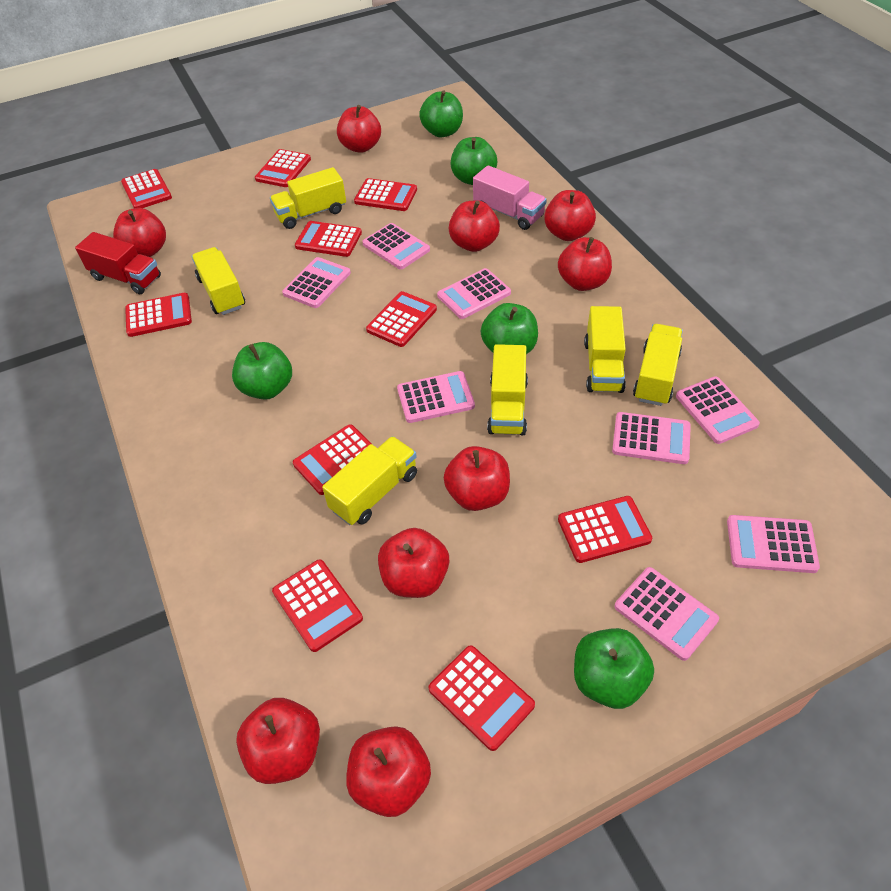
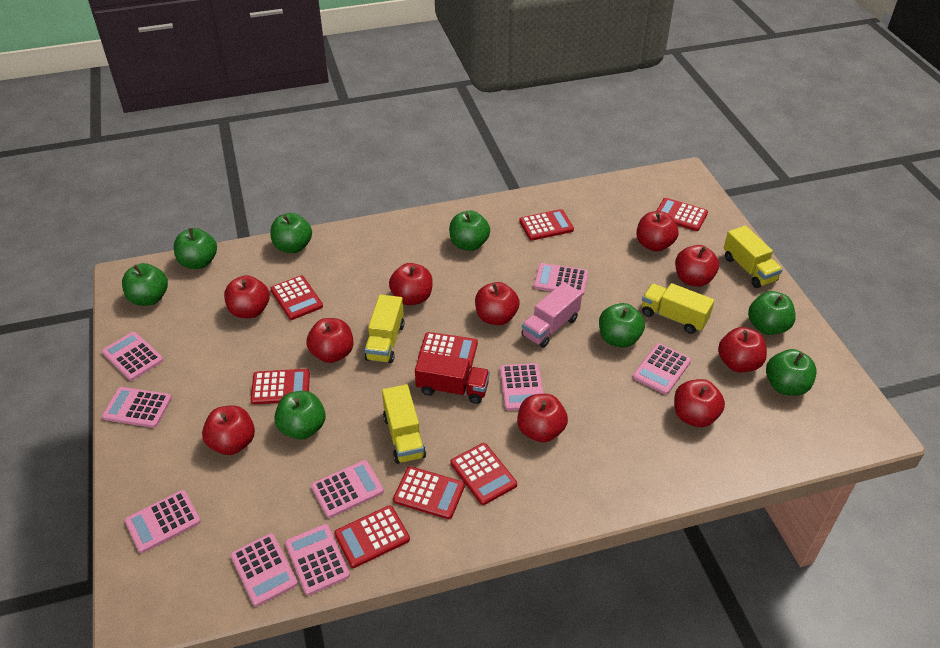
green apple: [232,342,292,400] [419,90,463,137] [451,137,497,185] [481,303,538,354] [574,628,654,709] = 5 -> [122,263,168,306] [174,228,217,269] [271,213,312,253] [274,391,326,440] [449,211,490,251] [599,303,645,348] [748,291,796,335] [766,349,817,396] = 8
pink calculator: [282,257,351,308] [362,223,430,269] [397,371,475,423] [437,268,511,319] [612,412,691,464] [615,567,719,661] [676,376,760,444] [727,515,820,573] = 8 -> [102,332,164,381] [102,387,172,428] [124,490,201,553] [230,533,298,606] [285,524,350,595] [311,460,384,518] [500,363,544,411] [534,263,588,296] [633,343,691,395] = 9
red apple: [113,208,166,257] [236,698,320,784] [337,105,381,153] [346,726,431,817] [378,528,449,598] [444,446,510,511] [449,200,500,252] [544,190,596,241] [558,237,612,291] = 9 -> [202,405,255,455] [224,275,270,318] [306,318,353,363] [389,263,433,305] [475,282,520,325] [517,394,568,443] [637,211,678,252] [674,379,725,427] [675,245,719,287] [718,327,767,373] = 10
red calculator: [121,169,172,208] [125,293,192,337] [255,149,311,187] [272,559,363,652] [293,424,373,495] [295,221,362,257] [354,178,417,211] [366,291,437,347] [429,645,535,751] [558,496,652,563] = 10 -> [250,369,310,405] [270,275,323,320] [334,505,410,568] [393,466,465,519] [418,332,478,369] [450,443,517,505] [519,209,574,241] [657,198,708,231] = 8
yellow truck: [192,247,245,315] [270,167,346,229] [322,436,417,525] [487,344,528,435] [584,306,626,393] [633,324,683,406] = 6 -> [364,294,405,364] [382,384,426,464] [642,283,715,334] [724,225,783,288] = 4

